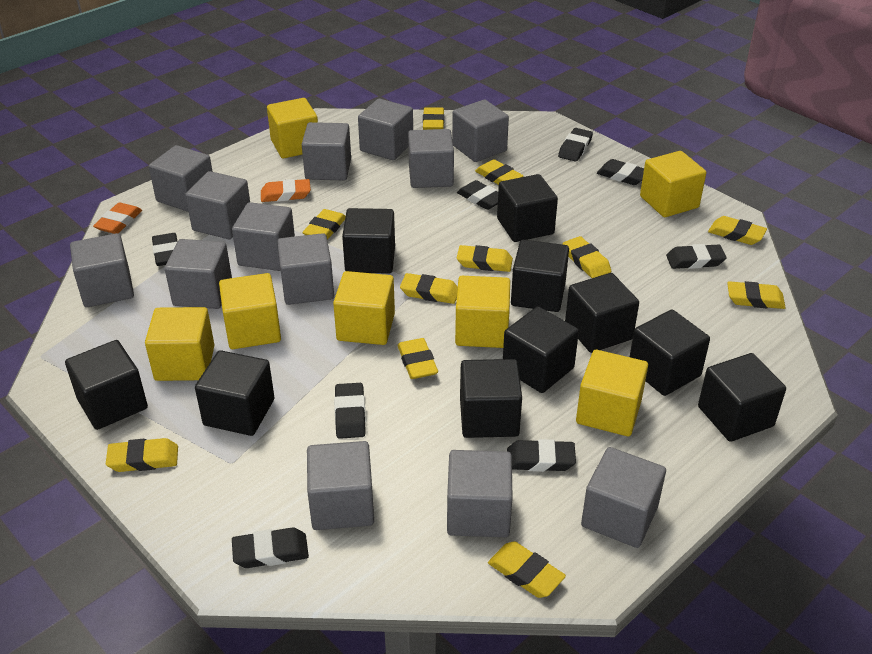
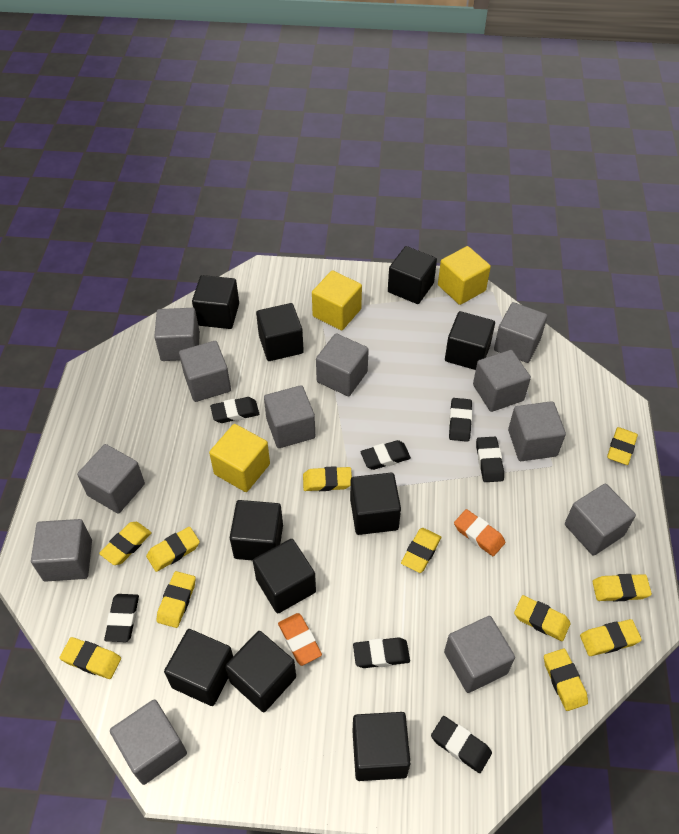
black eraser: [152,233,178,266] [232,527,309,568] [334,383,366,439] [457,180,498,210] [507,439,576,472] [558,128,593,162] [597,159,644,185] [666,244,727,269] = 8 -> [104,594,139,642] [210,397,259,423] [353,638,410,668] [360,440,411,470] [431,716,492,773] [449,398,472,442] [476,437,504,482] = 7
grey cube: [70,233,134,307] [149,145,213,212] [165,239,232,309] [185,171,250,239] [232,202,295,271] [277,233,334,305] [302,122,351,180] [307,441,374,530] [358,99,413,160] [408,129,454,188] [447,450,513,537] [452,100,509,162] [581,447,666,548] = 13 -> [31,519,92,582] [77,444,145,513] [110,699,187,785] [154,308,200,361] [179,341,231,402] [264,385,316,448] [316,333,369,396] [444,616,515,693] [473,350,531,412] [494,302,547,363] [508,401,566,461] [565,484,636,556] = 12
yellow cube: [145,307,214,381] [219,273,281,349] [267,98,318,159] [333,271,395,345] [455,276,510,348] [576,350,648,436] [640,151,706,217] = 7 -> [209,424,270,492] [312,270,362,330] [438,246,491,305] = 3

